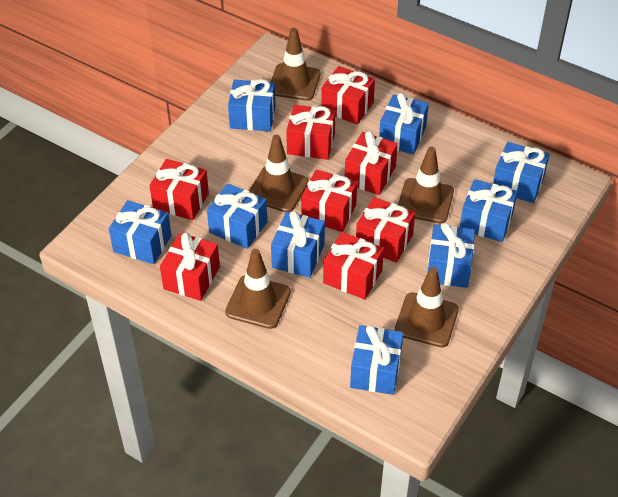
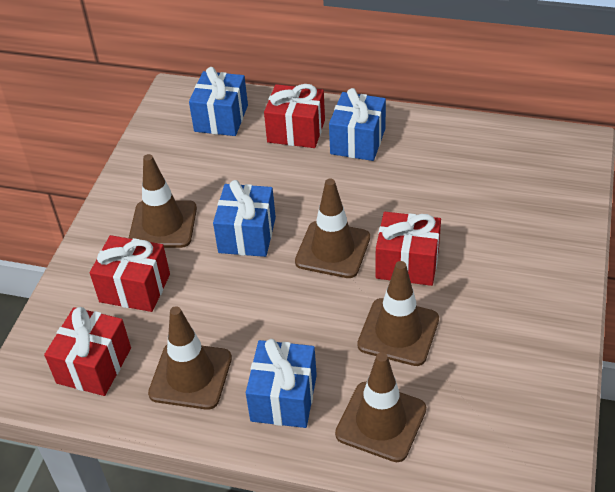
blue gift: [109,200,171,264] [207,183,267,249] [228,79,275,131] [271,211,325,278] [350,325,403,395] [379,93,429,154] [427,223,475,288] [460,179,518,242] [493,142,550,203] = 9 -> [189,67,248,136] [213,180,276,257] [246,339,317,428] [329,88,386,161] = 4
red gift: [149,159,209,220] [160,232,220,301] [286,105,335,160] [301,170,357,232] [321,66,375,125] [323,232,384,300] [345,131,398,195] [356,197,415,263] = 8 -> [44,307,131,396] [90,235,170,312] [264,84,325,148] [376,212,441,286] = 4

